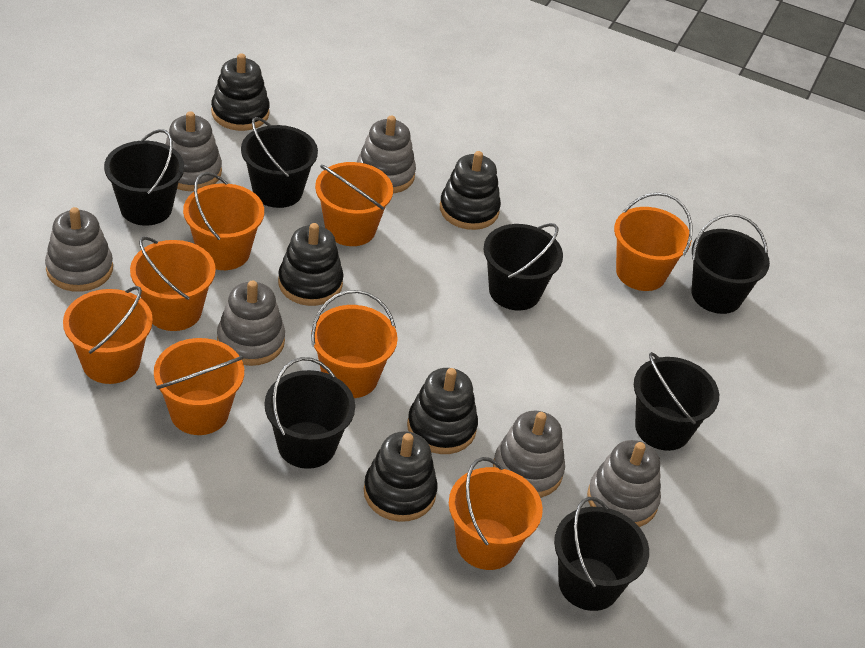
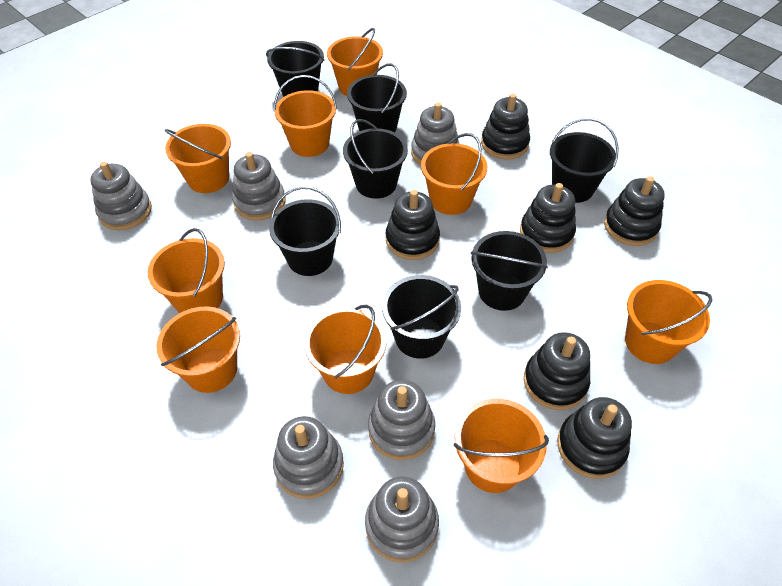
black stacking toy: [211,54,270,131] [278,223,344,306] [364,431,438,522] [407,368,478,454] [440,151,501,230] = 5 -> [386,190,440,260] [481,93,530,160] [520,183,576,253] [524,332,590,410] [557,397,632,479] [604,176,665,246] = 6
orange bucket: [63,286,153,384] [130,236,216,331] [154,338,244,435] [183,172,264,270] [311,290,398,398] [315,162,393,246] [449,457,543,570] [614,192,692,291] = 8 -> [148,228,225,313] [157,306,240,393] [165,124,231,193] [274,75,337,157] [304,305,387,394] [327,28,383,96] [421,133,487,215] [454,399,549,493] [625,280,712,364] = 9

